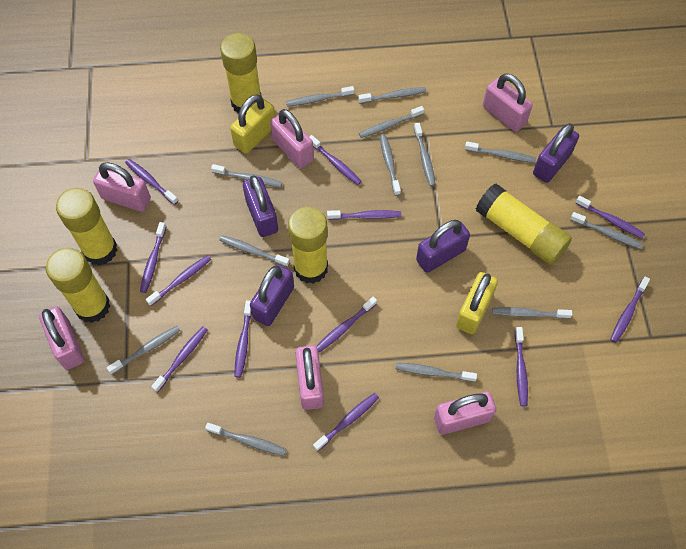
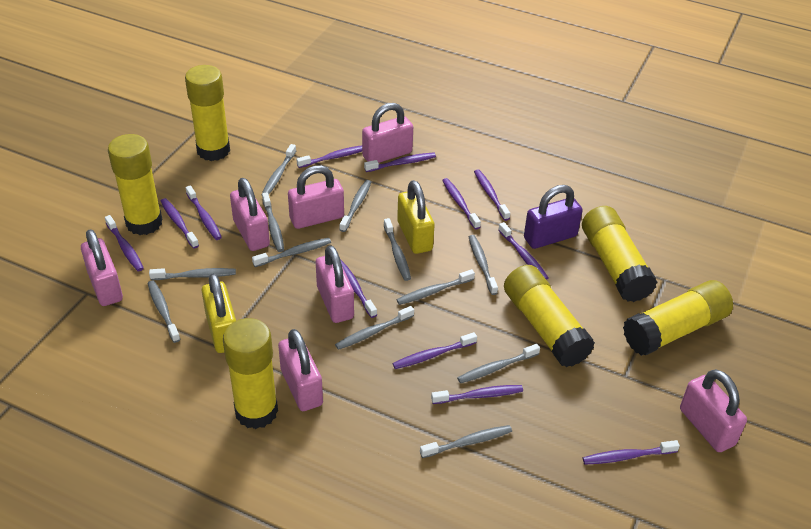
grey toothbrush: [107,326,180,374] [205,423,287,456] [211,164,283,187] [219,235,290,267] [286,86,354,107] [358,87,426,104] [359,106,424,138] [380,134,401,196] [395,363,477,382] [414,123,436,187] [465,142,536,163] [492,307,572,319] [570,212,643,249] = 13 -> [147,281,180,343] [149,268,236,280] [252,238,331,267] [261,144,296,195] [262,192,284,252] [335,306,414,350] [339,180,371,232] [384,218,411,281] [396,269,475,305] [420,425,512,458] [457,344,540,383] [469,235,498,295] = 12
pink padlock: [39,306,84,370] [93,162,151,212] [270,109,314,168] [295,345,324,410] [434,392,496,435] [483,73,533,132] = 6 -> [81,229,123,306] [230,178,270,251] [278,329,323,411] [288,165,344,229] [316,245,354,323] [362,103,413,163] [680,369,747,452] = 7
purple padlock: [243,175,278,237] [250,264,294,326] [416,220,470,273] [533,123,579,183] = 4 -> [524,185,583,249] = 1
yellow glue stick: [46,248,110,323] [56,188,117,265] [220,33,262,114] [288,207,328,284] [476,184,572,265] = 5 -> [108,134,163,235] [185,65,230,161] [223,318,278,429] [504,265,595,367] [582,206,657,302] [623,280,733,356] = 6

